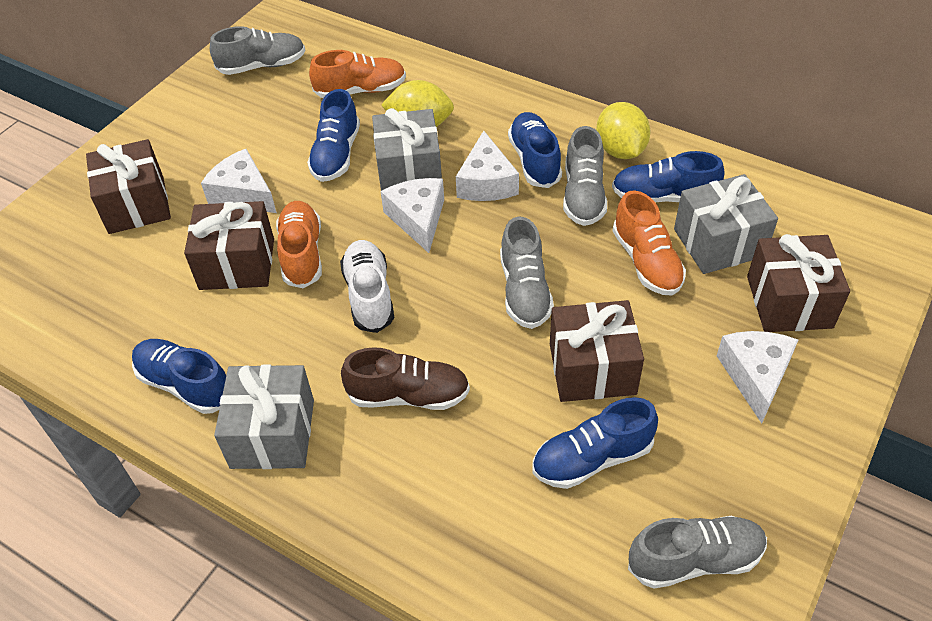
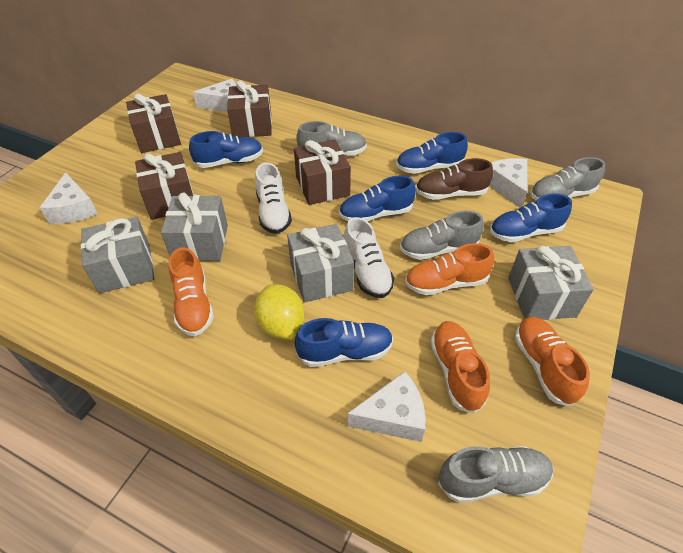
grey gift: [214,364,314,469] [372,108,442,191] [674,174,778,274] = 3 -> [81,217,154,293] [161,192,228,261] [287,224,354,303] [508,246,594,320] = 4
orange shoe: [276,201,322,288] [309,50,406,98] [613,190,686,296] = 3 -> [169,247,214,336] [405,243,494,295] [430,321,490,413] [515,317,590,407] = 4
white shoe: [340,240,394,333] = 1 -> [255,163,292,234] [344,217,394,298] = 2
yellow lemon: [381,80,454,127] [596,102,650,159] = 2 -> [254,284,304,340] = 1

